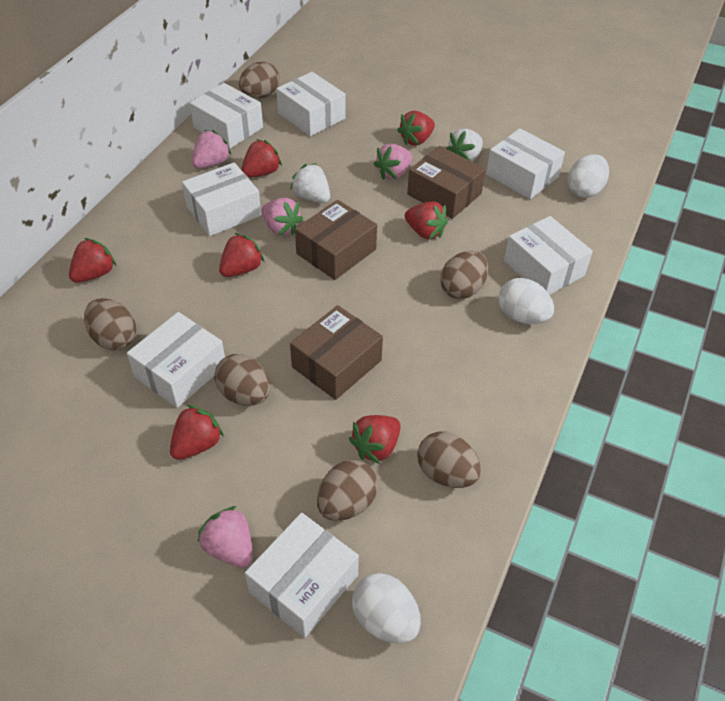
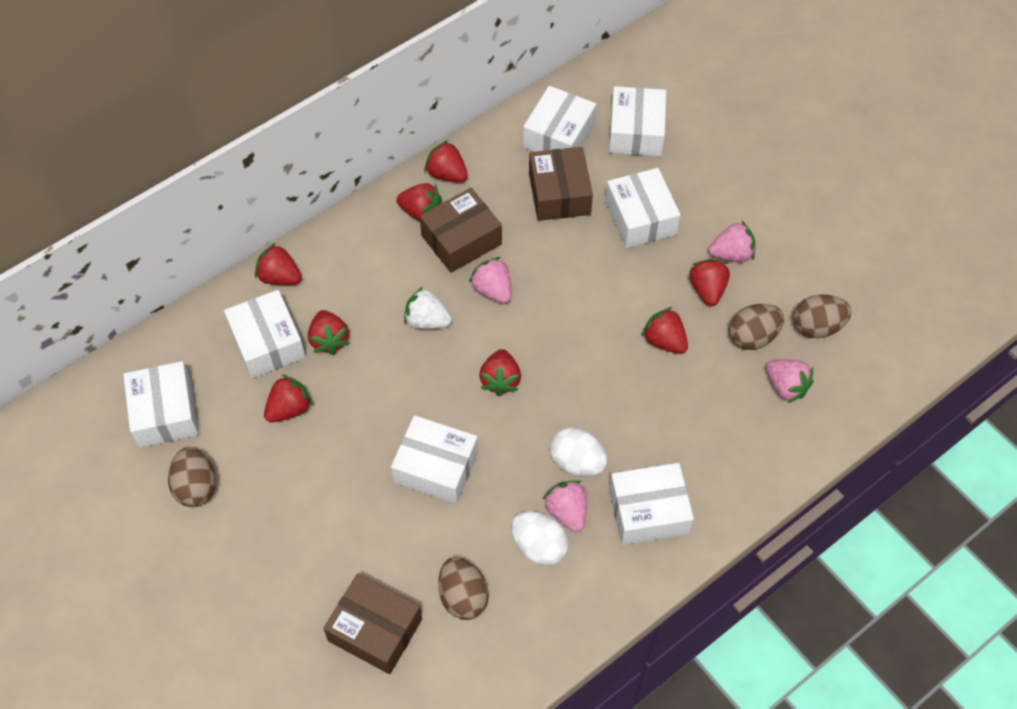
brown egg: [84,298,136,350] [214,354,270,406] [239,62,280,98] [317,460,378,521] [417,432,481,488] [440,251,488,299] = 6 -> [168,447,216,507] [438,557,489,620] [729,304,784,350] [793,295,852,338] = 4
red strawberry: [69,238,116,283] [170,405,224,460] [219,233,264,277] [241,139,282,178] [349,415,401,464] [397,111,435,146] [405,201,448,239] = 7 -> [255,243,302,285] [264,374,313,422] [308,310,350,355] [396,183,442,221] [424,140,468,182] [479,349,521,396] [641,307,688,354] [690,259,730,306] = 8
white egg: [352,573,421,644] [498,278,554,325] [567,154,609,198] = 3 -> [511,511,569,566] [550,428,607,477] = 2
white strawberry: [290,163,330,203] [446,129,483,161] = 2 -> [404,287,452,329] = 1

